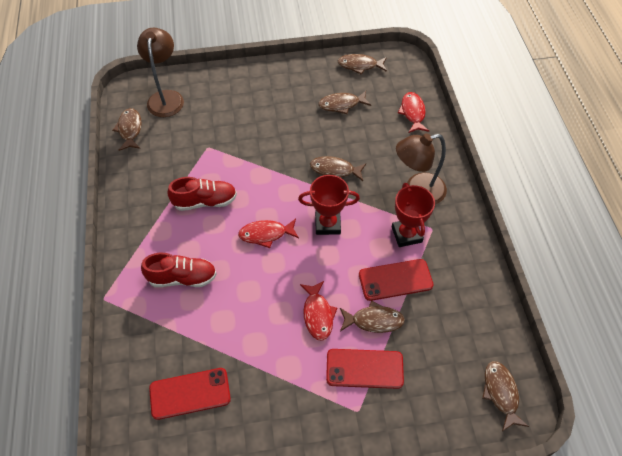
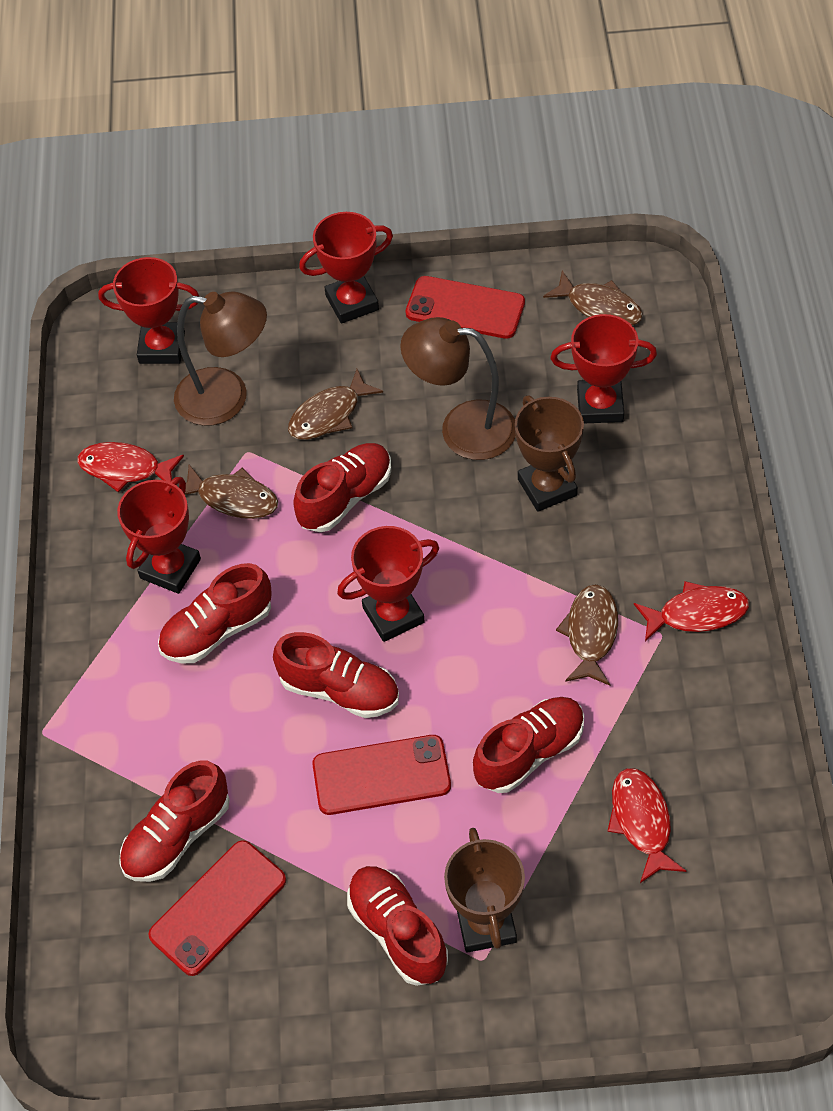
brown fish: [112,108,142,151] [310,156,366,181] [318,91,371,114] [338,54,387,75] [340,301,405,333] [482,361,529,431] = 6 -> [185,465,278,519] [288,369,383,440] [543,270,643,325] [556,584,618,686] = 4
brown trophy: none = 0 -> [444,828,525,953] [515,396,584,512] = 2
red shoe: [141,253,217,287] [167,177,237,211] = 2 -> [119,760,230,882] [158,563,272,664] [273,632,399,718] [293,443,391,532] [347,866,448,986] [473,697,584,793] = 6
red trophy: [298,175,360,235] [392,183,435,247] = 2 -> [98,257,199,364] [117,477,201,594] [299,212,393,324] [337,526,439,642] [550,314,657,423] = 5

